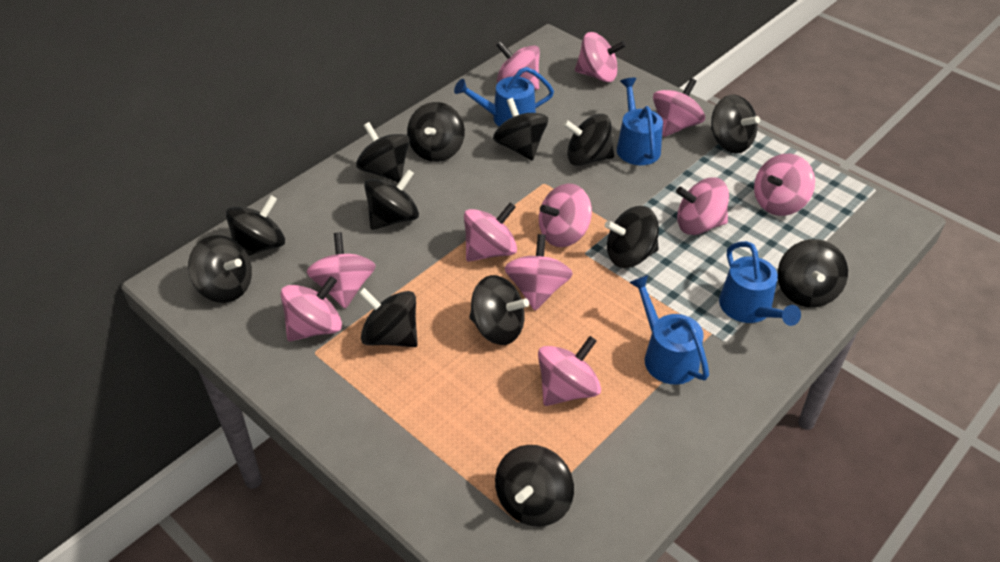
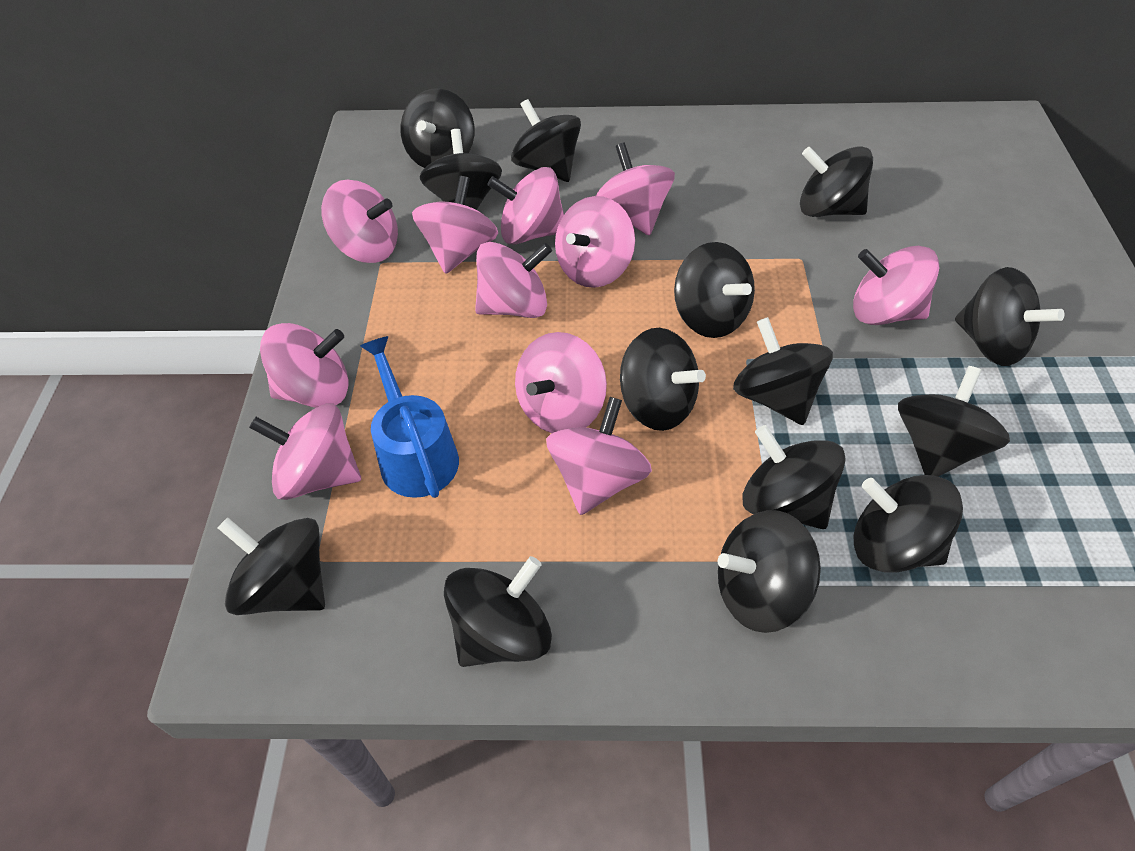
black spinning top: [188,235,252,303] [226,195,285,256] [356,122,410,183] [358,288,418,347] [364,169,419,230] [407,102,465,162] [469,275,529,345] [493,98,548,161] [495,445,574,527] [563,114,614,166] [605,206,659,268] [711,95,760,154] [778,239,848,307] = 13 -> [218,518,325,615] [400,89,474,168] [420,129,502,210] [444,556,552,667] [511,99,581,182] [620,328,706,431] [674,242,755,338] [718,510,821,633] [733,317,833,425] [742,425,846,529] [800,146,873,217] [854,475,963,573] [898,366,1010,477] [955,267,1064,366] = 14
blue watering can: [454,67,554,127] [617,78,663,165] [629,275,709,385] [719,241,801,326] = 4 -> [360,336,459,498] = 1

